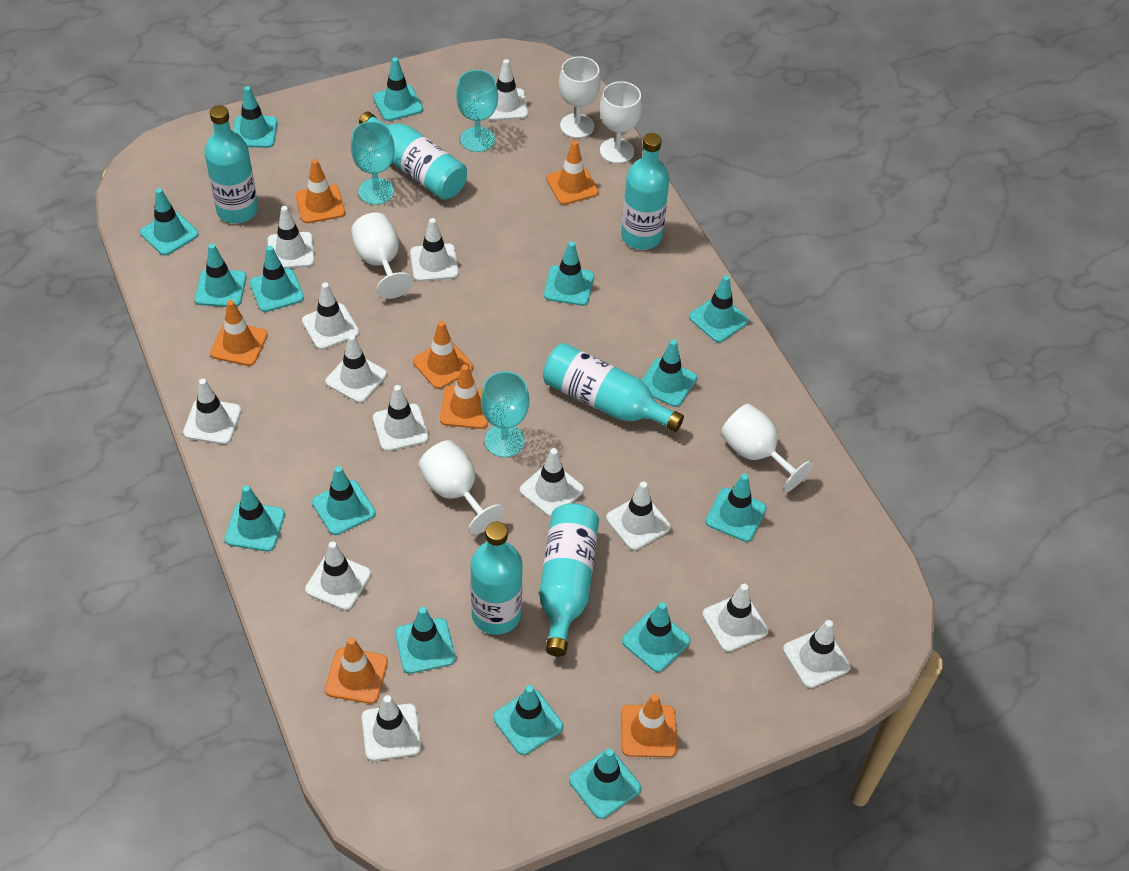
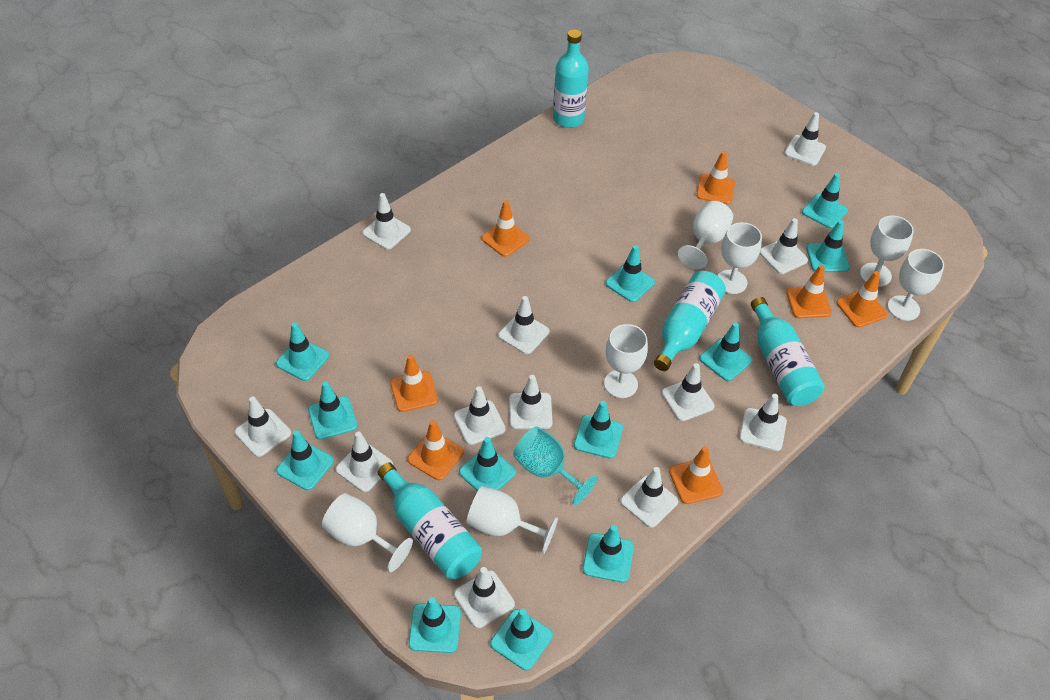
turquoise bottle: [205,105,258,223] [359,112,467,200] [470,522,522,635] [539,503,599,657] [543,343,684,432] [621,133,670,250] = 6 -> [377,462,482,579] [553,29,589,128] [654,271,726,371] [751,297,825,406] = 4
turquoise goblet: [351,121,394,205] [456,70,498,152] [481,371,529,457] = 3 -> [513,426,598,505] = 1
turquoise traffic cone: [140,188,199,256] [195,244,247,307] [224,485,285,552] [233,86,277,148] [250,246,304,312] [312,466,376,535] [373,57,423,121] [395,607,456,674] [493,685,563,755] [544,241,594,306] [569,748,641,819] [622,602,691,672] [642,339,697,407] [689,275,749,342] [705,474,767,542] = 15 -> [276,322,329,381] [276,430,334,490] [308,381,358,440] [409,597,461,653] [459,437,516,491] [490,609,553,670] [574,401,623,459] [583,525,634,583] [605,245,655,302] [699,323,752,381] [802,173,848,228] [806,220,850,272] = 12
white goblet: [351,212,413,299] [418,440,504,535] [559,56,601,138] [600,81,642,164] [721,404,813,492] = 5 -> [322,493,413,572] [466,486,558,554] [604,324,648,398] [678,201,733,269] [717,222,762,294] [860,215,914,287] [888,249,944,321] = 7
white traffic cone: [183,379,241,444] [267,206,314,269] [302,282,359,350] [305,541,371,610] [325,335,387,403] [362,695,421,761] [373,385,429,451] [410,218,459,282] [488,59,528,121] [520,448,584,517] [606,481,671,550] [702,584,768,652] [783,620,851,688] = 13 -> [235,396,291,457] [335,432,393,492] [362,193,411,250] [454,386,506,445] [454,567,515,628] [498,296,550,354] [509,375,552,429] [620,467,678,528] [662,363,715,421] [739,394,787,451] [760,218,808,274] [784,112,826,166] = 12

